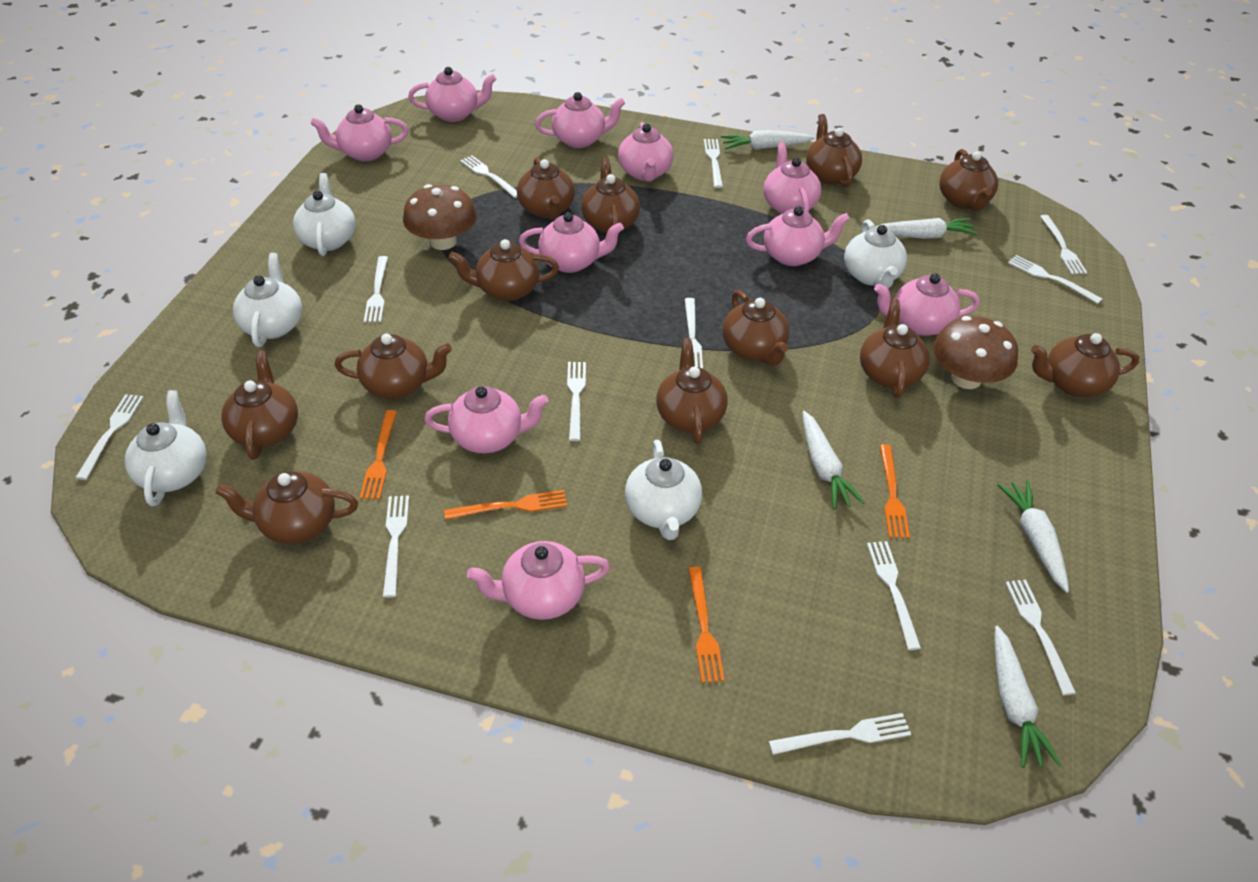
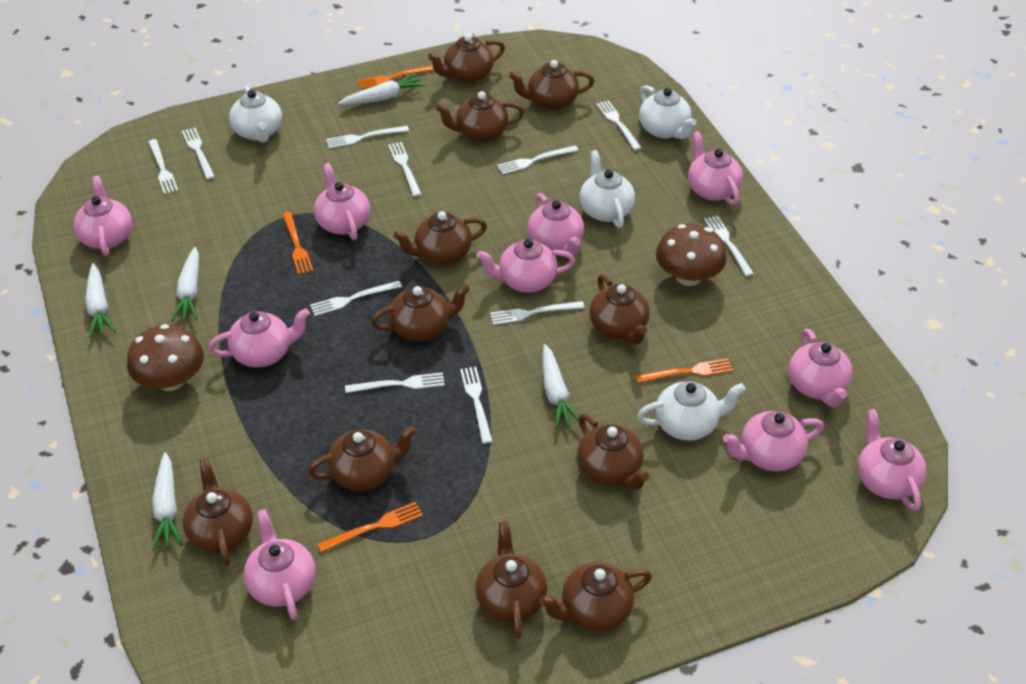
brown teapot: [215,471,358,544] [221,351,298,460] [334,334,452,399] [449,239,559,301] [517,157,575,220] [581,158,640,235] [656,338,728,444] [723,290,790,366] [806,114,862,188] [860,299,930,398] [939,149,998,211] [1031,333,1139,397] = 12 -> [183,458,253,566] [308,425,416,491] [371,284,470,341] [393,211,487,265] [428,34,505,83] [436,91,524,142] [476,521,547,639] [509,60,595,110] [539,562,652,631] [577,414,649,490] [589,274,650,345] = 11
white fork: [76,394,144,480] [364,256,388,322] [383,496,409,598] [460,155,517,198] [567,362,586,441] [685,298,703,369] [704,139,723,188] [769,713,911,755] [867,541,921,650] [1005,580,1076,695] [1008,255,1102,304] [1040,215,1087,275] = 12 -> [148,139,178,194] [182,128,215,179] [310,281,402,316] [326,126,409,148] [345,372,445,393] [388,142,421,197] [460,367,493,444] [490,301,584,325] [497,145,579,174] [596,100,641,150] [704,215,754,276] = 11
white teapot: [125,390,207,506] [233,253,302,347] [293,173,356,256] [625,440,702,540] [844,219,907,288] = 5 -> [229,85,282,143] [580,150,635,228] [637,381,746,441] [639,85,696,139] = 4

